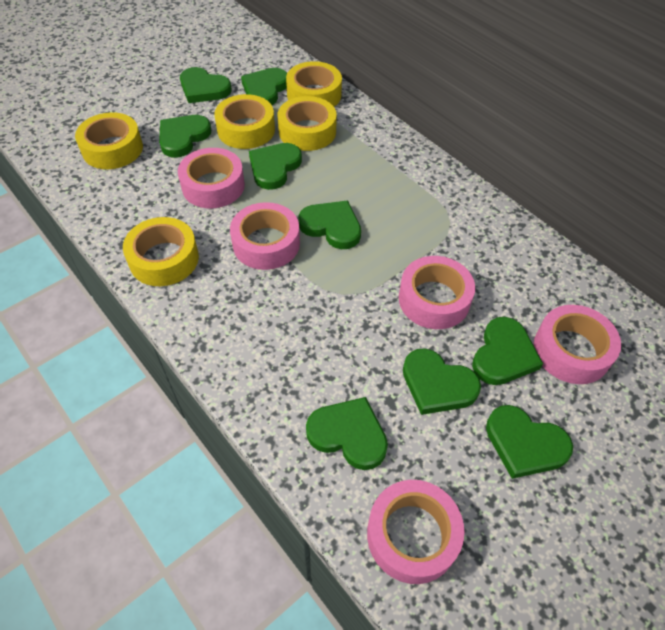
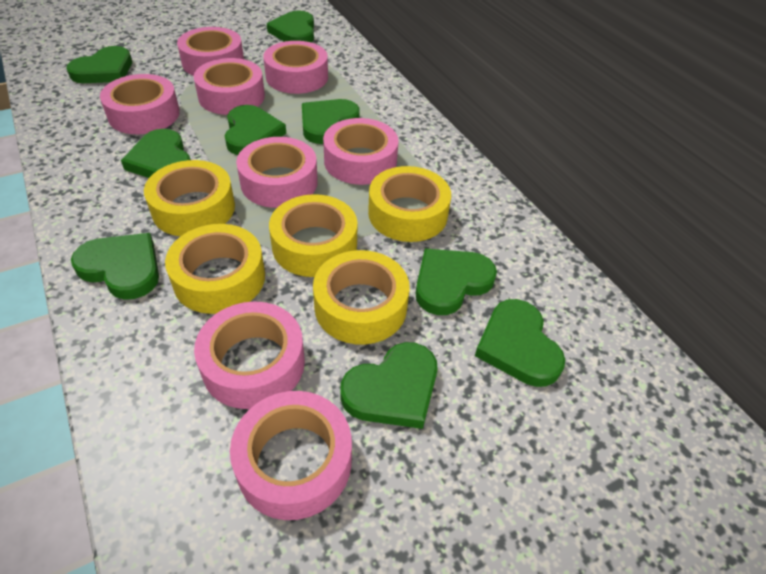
pink tape: [178,148,245,208] [230,202,300,270] [367,480,465,584] [399,256,475,329] [533,305,621,384] = 5 -> [100,74,180,134] [177,27,244,76] [194,58,265,115] [194,302,305,409] [230,391,352,520] [236,137,318,208] [263,41,328,94] [323,118,399,185] = 8

